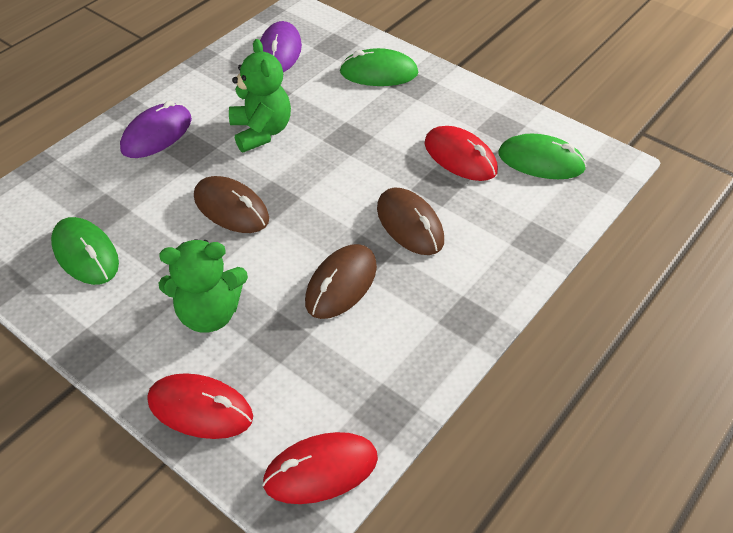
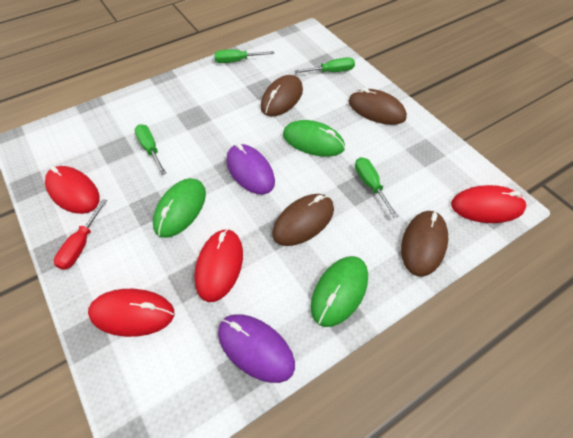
brown mouse: [194,176,269,233] [305,244,377,319] [377,187,444,255] = 3 -> [261,75,303,117] [272,194,334,246] [348,88,407,125] [401,210,448,277] = 4
green screwdriver: none = 0 -> [135,124,166,175] [214,50,274,63] [295,57,355,73] [355,157,398,218] = 4
green teddy bear: [159,239,248,333] [229,39,291,152] = 2 -> none = 0
red mouse: [148,373,253,439] [262,432,378,504] [424,126,498,181] = 3 -> [45,166,100,214] [88,289,174,337] [194,229,243,302] [451,185,526,223] = 4
red screwdriver: none = 0 -> [54,199,107,270] = 1

